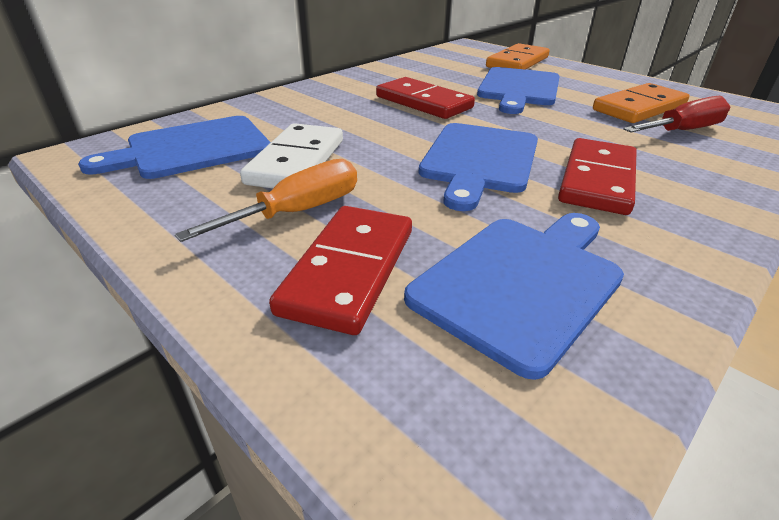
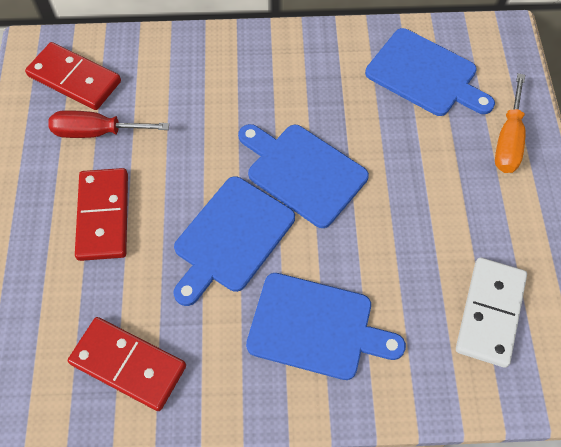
orange domino: [486,43,550,70] [593,83,690,123] = 2 -> none = 0

